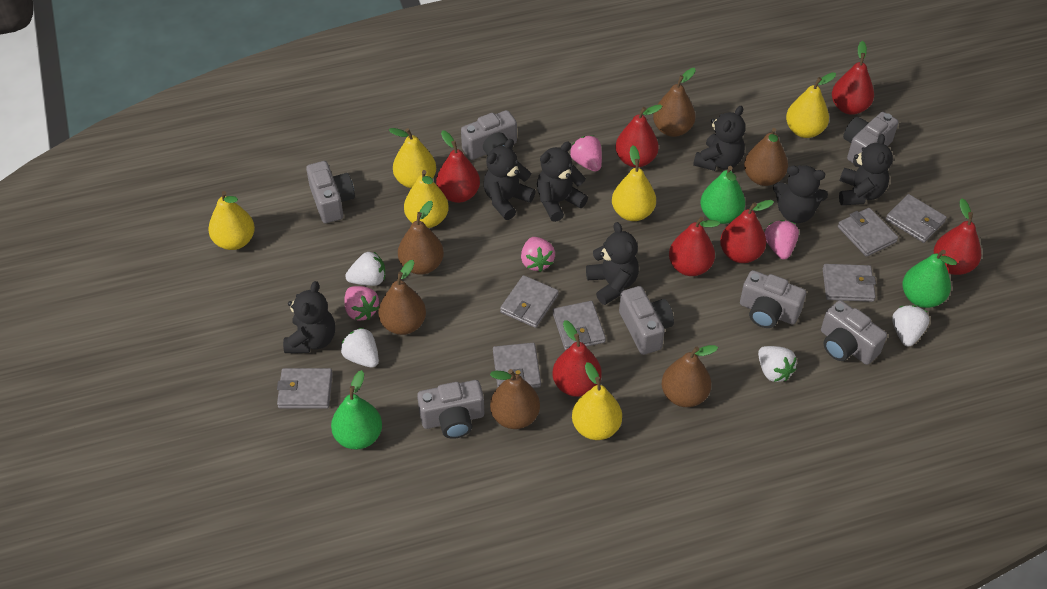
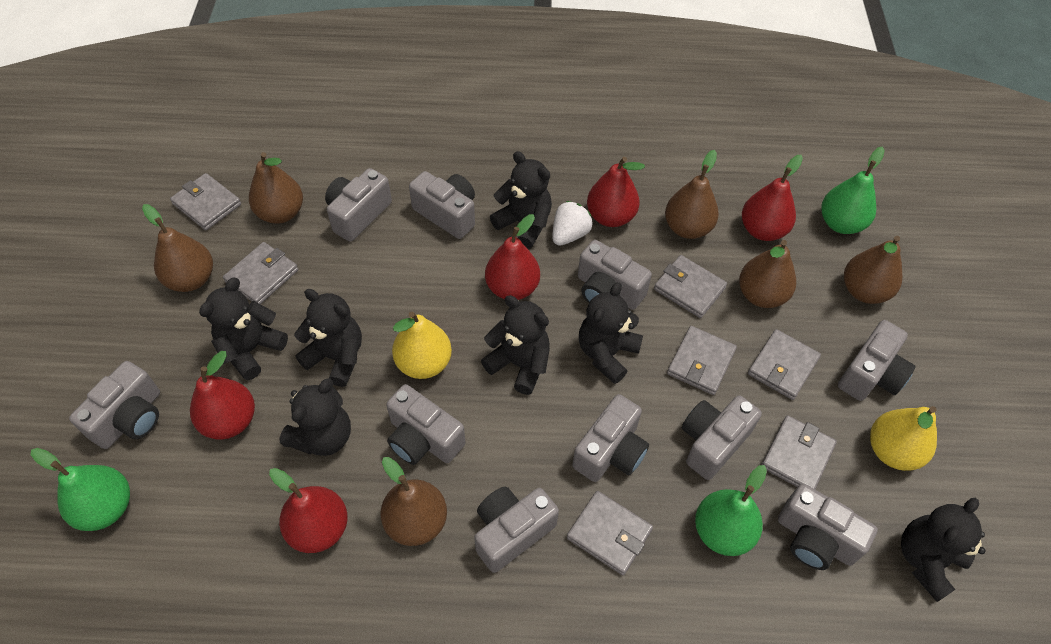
grey camera: [306,161,355,223] [417,380,484,439] [461,110,517,160] [619,286,674,355] [740,270,806,328] [821,300,887,365] [843,112,898,164] = 7 -> [69,361,160,449] [325,168,392,242] [386,384,466,465] [409,171,475,239] [474,487,559,573] [572,394,649,482] [578,240,652,310] [682,396,762,480] [778,483,878,570] [838,320,916,401] = 10
pink strawberry: [344,286,379,321] [521,237,555,272] [570,136,602,171] [765,220,799,259] = 4 -> none = 0
red pear: [436,130,480,203] [553,320,602,397] [616,104,662,167] [669,217,720,276] [720,200,774,263] [832,41,874,115] [934,198,981,275] = 7 -> [190,351,255,440] [269,468,348,553] [485,214,540,300] [587,157,645,227] [742,155,803,241] = 5
white strawberry: [341,328,379,368] [345,252,385,286] [758,346,797,382] [892,305,929,346] = 4 -> [552,201,592,246] = 1
yellow pear: [208,191,255,250] [389,128,436,188] [404,170,449,228] [572,362,622,440] [612,146,656,221] [786,72,836,138] = 6 -> [392,312,452,379] [870,406,937,471] = 2

